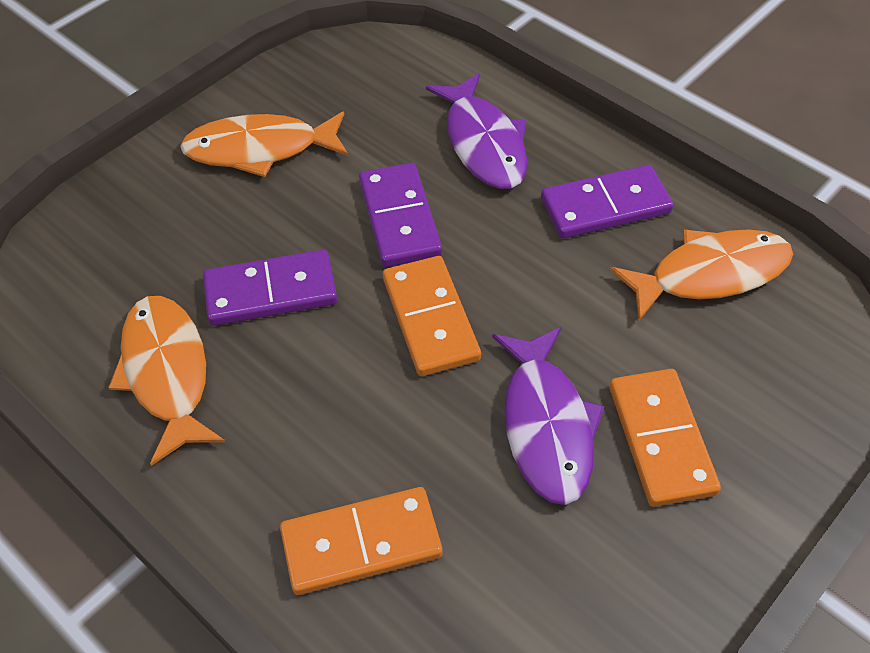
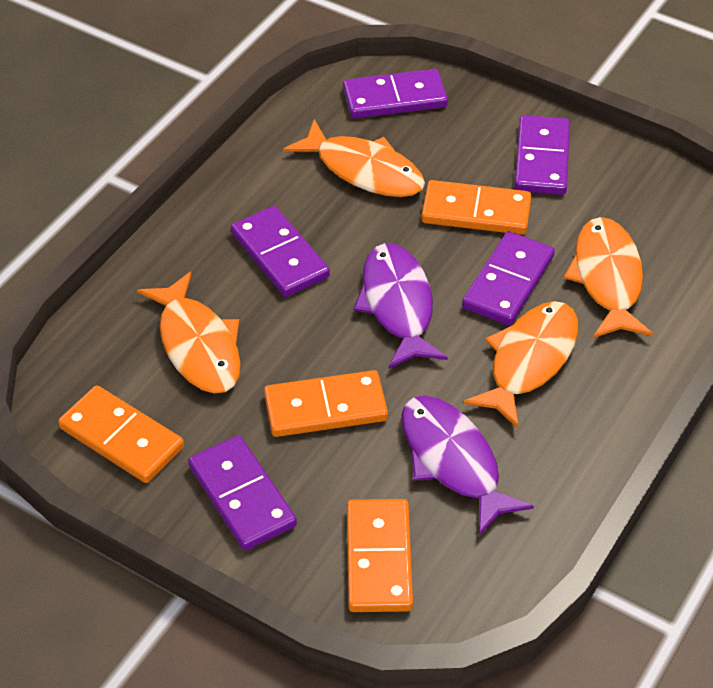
orange domino: [280,487,442,595] [383,256,481,376] [609,369,721,507] = 3 -> [58,385,184,483] [264,370,388,437] [347,499,413,612] [421,180,532,235] = 4
orange fish: [108,296,225,466] [180,111,348,177] [610,229,793,320] = 3 -> [137,272,241,393] [283,119,425,197] [463,301,578,428] [564,217,653,338] = 4
purple domino: [203,250,337,326] [359,163,442,267] [541,165,674,239] = 3 -> [188,435,297,551] [231,206,330,297] [343,69,448,119] [462,231,555,326] [514,115,570,195] = 5

